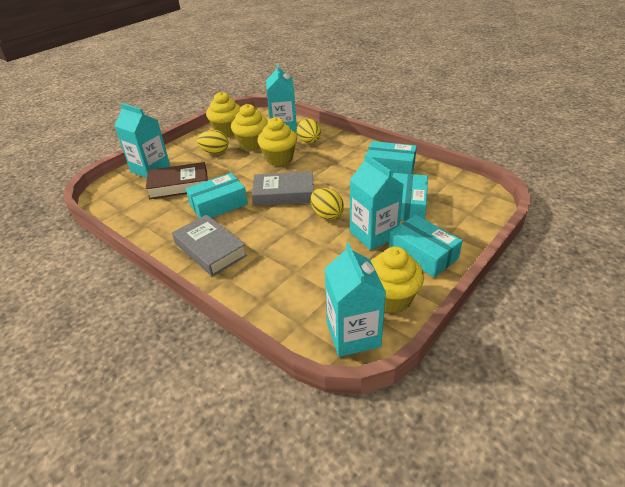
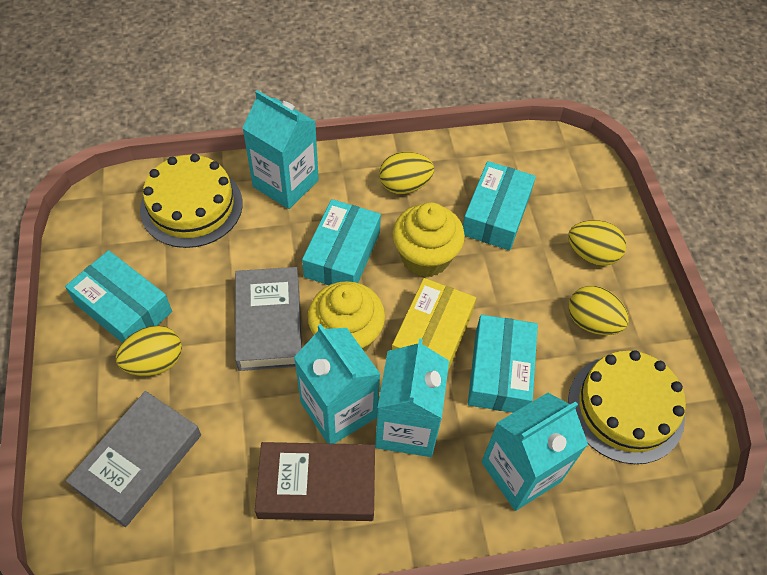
yellow box: none = 0 -> [392,278,476,371] = 1
yellow cake: none = 0 -> [140,154,243,248] [568,350,686,464] = 2
yellow cupcake: [206,92,241,137] [231,104,268,151] [258,117,297,166] [371,247,424,313] = 4 -> [308,281,385,352] [393,202,465,278] = 2
yellow egg: [197,130,229,154] [297,119,321,143] [311,188,344,220] = 3 -> [116,326,182,376] [379,152,434,194] [568,220,626,266] [569,286,629,335] = 4

